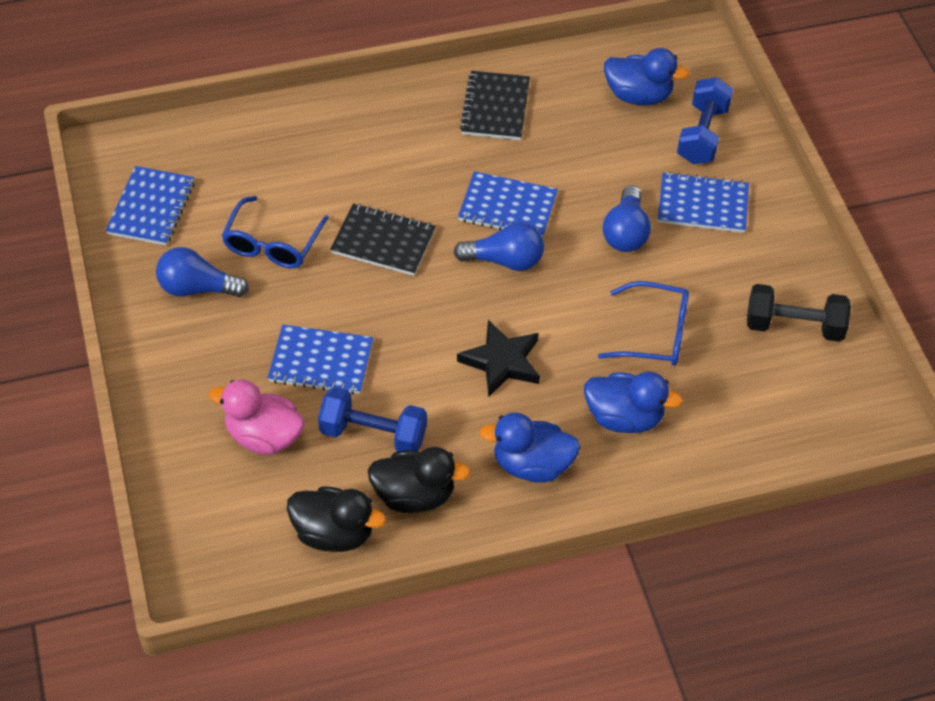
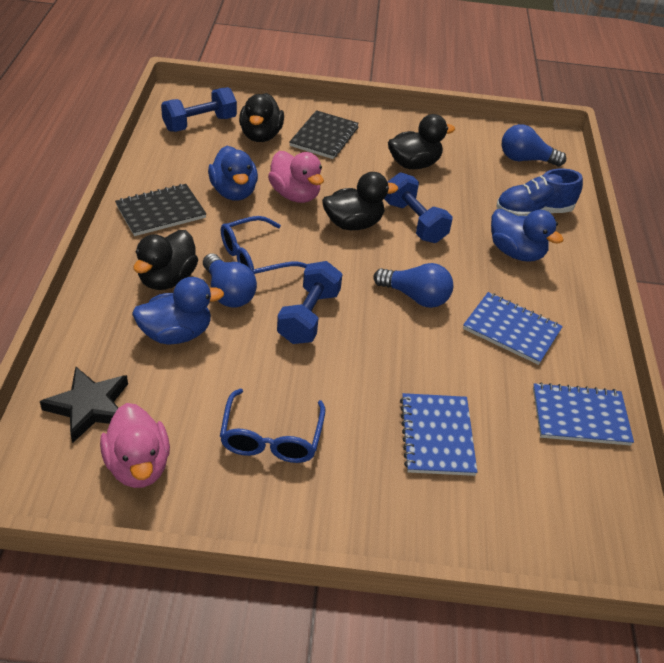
black duck: [287,486,386,552] [368,447,471,513] = 2 -> [133,230,198,290] [239,93,284,142] [322,172,398,230] [388,114,455,169] = 4
black dumbbell: [747,284,851,342] = 1 -> none = 0
blue dumbbell: [318,387,427,452] [677,77,733,165] = 2 -> [161,87,237,132] [277,261,342,344] [384,172,453,243] = 3
blue notebook: [105,166,195,246] [268,325,373,395] [458,171,558,238] [658,172,749,233] = 4 -> [400,393,477,476] [463,292,563,365] [533,382,634,446] = 3
blue shoe: none = 0 -> [497,168,583,216] = 1
pink duck: [209,379,305,455] = 1 -> [100,403,170,488] [268,151,324,203] = 2

